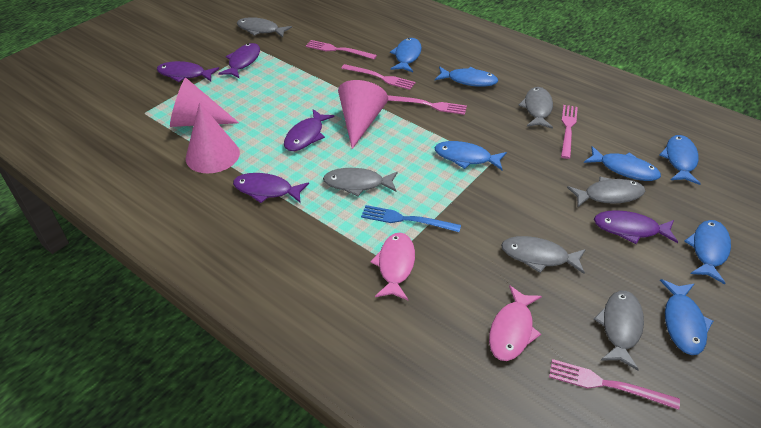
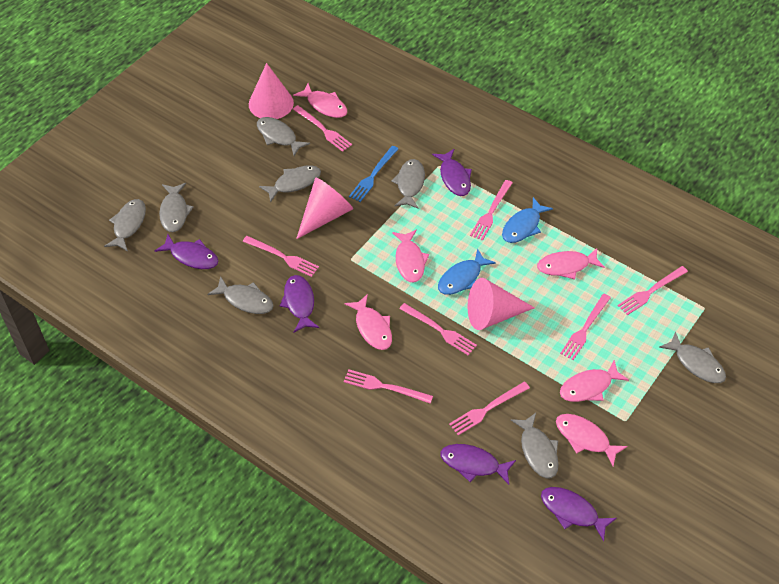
blue fish: [390,38,422,72] [435,66,498,87] [435,141,507,170] [584,146,661,181] [659,135,701,185] [660,279,713,355] [684,220,731,284] = 7 -> [438,248,496,295] [502,197,553,243] = 2
grey fish: [237,17,292,38] [323,168,398,196] [501,236,586,274] [518,87,553,129] [567,177,645,207] [594,291,644,371] = 6 -> [104,199,146,252] [159,183,193,232] [207,276,274,314] [257,117,310,156] [259,165,321,203] [391,159,425,209] [511,413,559,478] [659,331,726,383] = 8
pink fish: [370,232,415,300] [489,285,542,361] = 2 -> [293,83,347,118] [345,294,392,350] [392,230,429,283] [537,248,605,279] [556,414,628,466] [560,360,629,402] = 6
pink fork: [306,40,377,59] [341,64,416,90] [388,95,467,115] [549,359,680,410] [561,105,578,159] = 5 -> [243,236,319,277] [293,105,352,152] [343,369,433,404] [399,303,477,355] [449,382,530,435] [470,180,512,241] [560,294,611,360] [618,266,688,315] = 8

